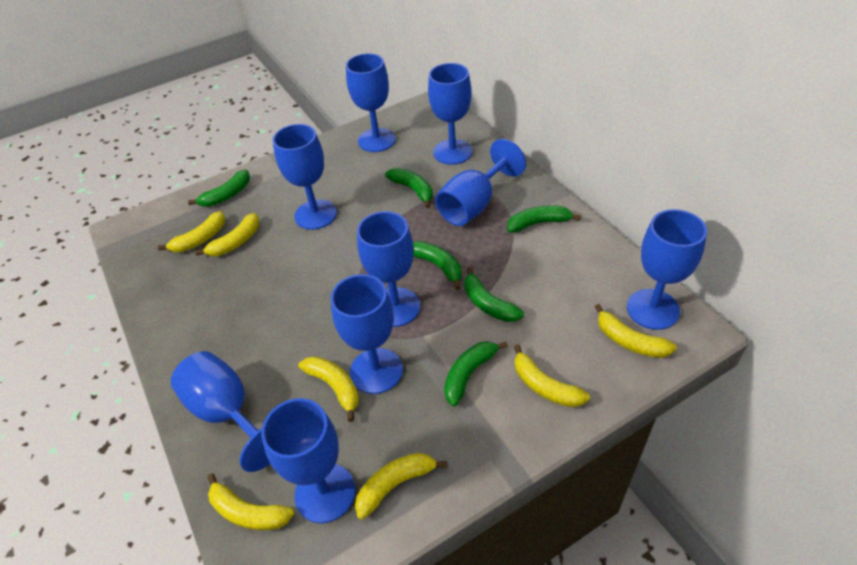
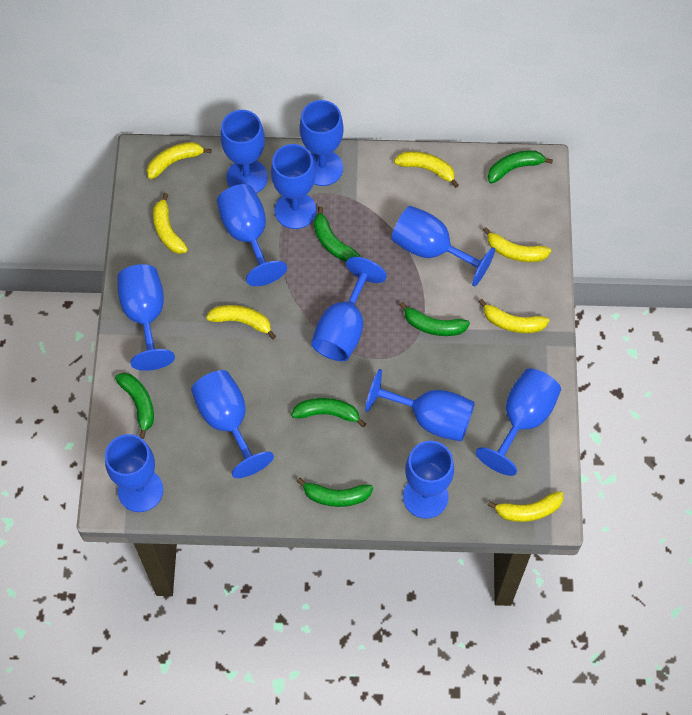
blue goblet: [171,351,270,472] [261,398,355,523] [273,124,337,230] [330,274,403,394] [346,53,396,152] [357,211,420,327] [428,63,472,165] [435,139,526,226] [627,209,707,330] = 9 -> [105,434,163,512] [117,264,175,371] [191,370,274,478] [217,184,287,286] [221,110,268,193] [271,144,316,229] [299,100,344,186] [311,257,387,361] [365,369,475,442] [391,206,495,286] [403,441,454,519] [476,369,561,476] = 12

